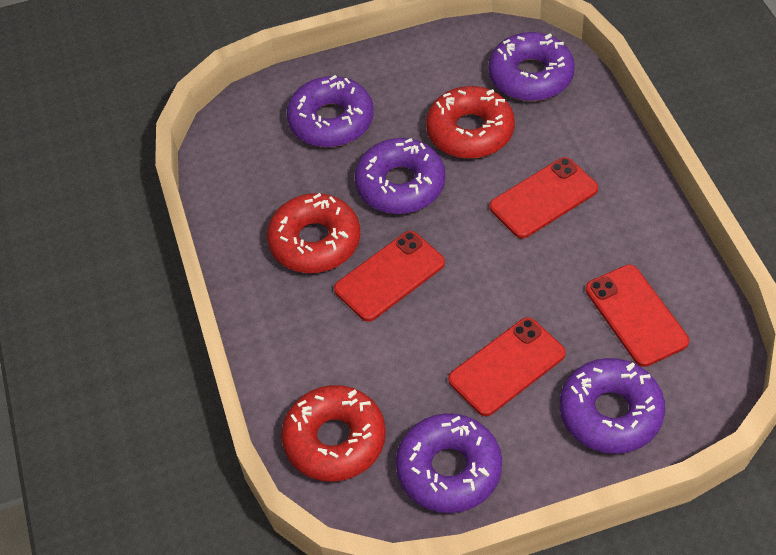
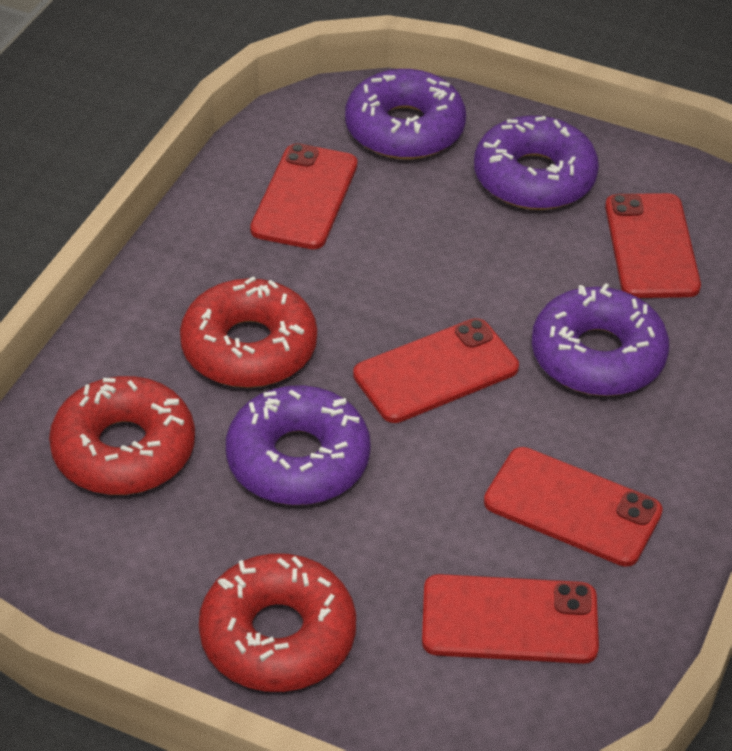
purple donut: [287,75,374,147] [355,138,446,214] [396,413,502,513] [488,32,575,101] [560,358,665,454] = 5 -> [226,385,371,505] [345,69,466,159] [474,116,599,210] [532,283,669,396] = 4
red phone: [334,231,445,322] [448,317,566,416] [489,157,598,239] [586,265,689,367] = 4 -> [250,143,357,249] [353,318,519,423] [422,574,599,664] [484,447,663,567] [605,193,701,298] = 5

